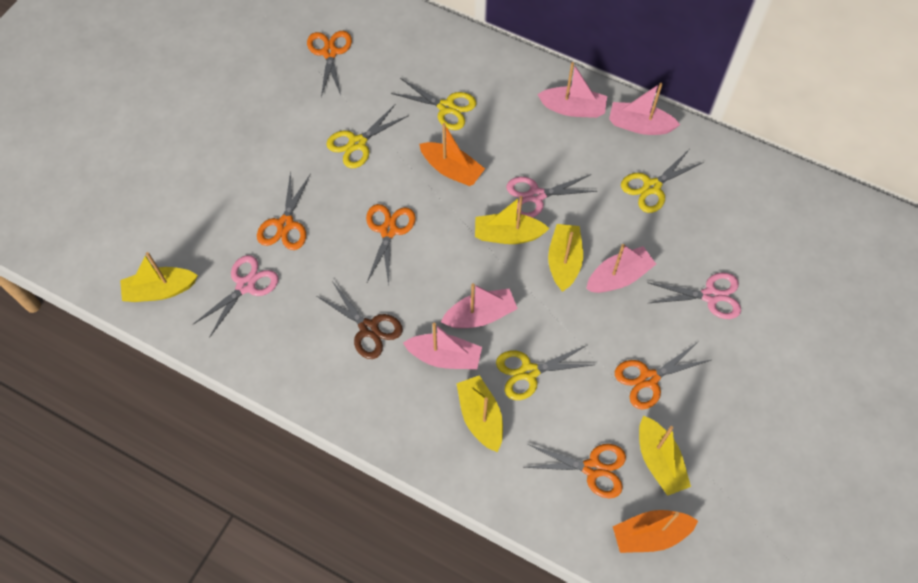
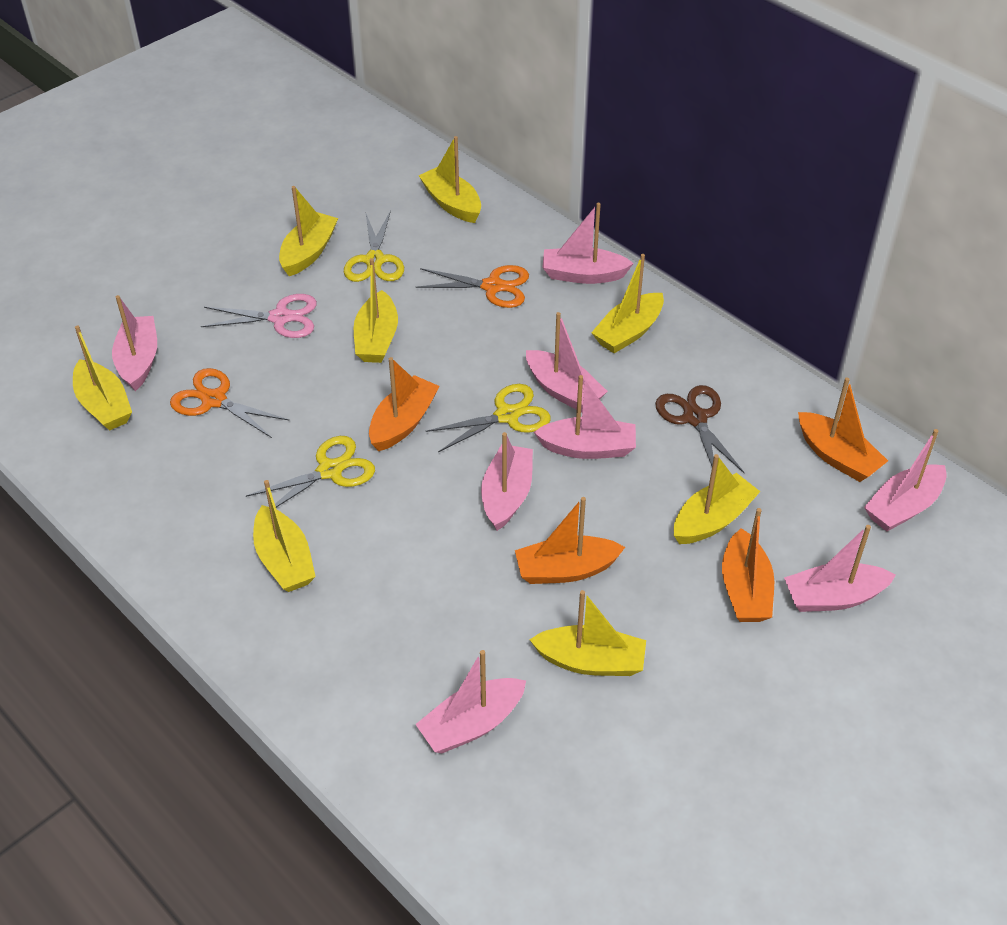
orange boat: [419,123,485,186] [613,510,698,553] = 2 -> [369,357,440,451] [515,497,625,584] [722,508,774,622] [798,377,888,482] = 4
orange scissors: [257,171,311,250] [307,31,352,97] [366,204,416,286] [523,444,626,498] [615,342,711,409] = 5 -> [170,368,289,438] [416,265,529,308] = 2
pink boat: [403,323,482,369] [441,283,518,328] [537,62,607,118] [586,244,656,293] [609,83,680,135] = 5 -> [112,295,157,391] [415,650,526,753] [481,432,533,531] [526,312,608,413] [534,375,636,459] [542,203,634,284] [784,525,896,612] [864,429,947,531] = 8
pink scissors: [193,255,279,338] [506,174,598,218] [647,272,741,319] = 3 -> [201,294,317,338] = 1
yellow boat: [120,252,198,302] [456,375,503,452] [475,196,549,244] [548,224,583,292] [639,416,691,496] = 5 -> [73,325,132,431] [253,480,316,592] [279,186,338,276] [354,258,398,363] [418,136,481,223] [529,590,646,676] [591,254,664,353] [674,454,760,544] = 8
yellow scissors: [326,105,409,168] [391,78,476,130] [496,345,593,400] [621,150,704,213] = 4 -> [246,436,375,507] [344,210,404,282] [426,384,551,453] = 3

